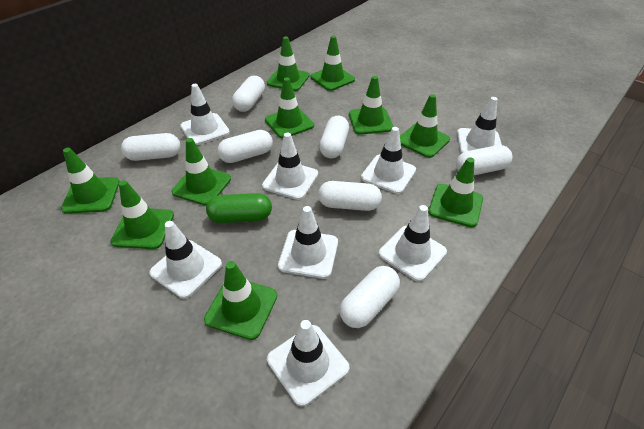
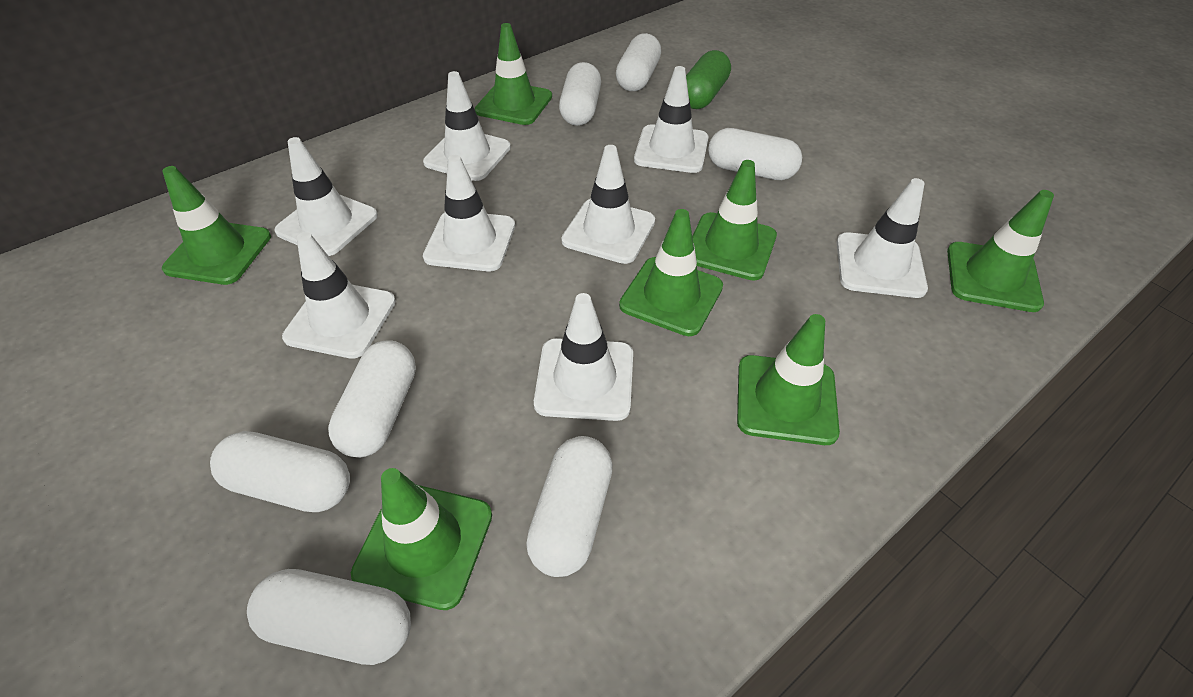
green traffic cone: [61,148,120,214] [111,180,174,249] [172,138,231,206] [204,261,277,340] [265,77,314,138] [267,36,309,91] [310,36,355,91] [349,76,394,135] [400,94,450,158] [428,157,483,227] = 10 -> [162,166,271,285] [351,468,492,610] [475,23,552,125] [619,209,723,336] [692,160,777,281] [737,314,840,445] [947,190,1054,312] = 7

